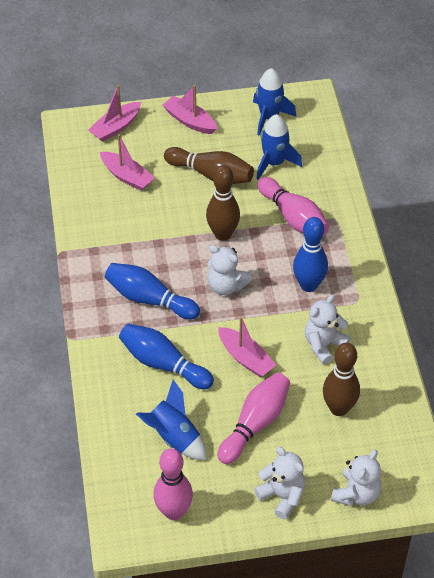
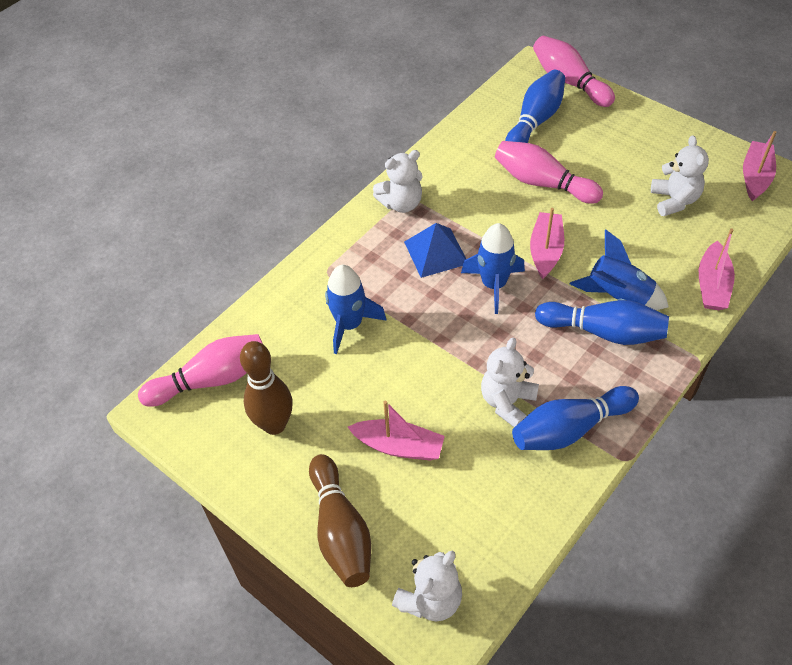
blue pyramid: none = 0 -> [404,223,466,278] = 1
brown bowling pin: [164,147,254,184] [206,165,240,241] [323,343,360,416] = 3 -> [240,341,292,435] [309,454,371,587] = 2

